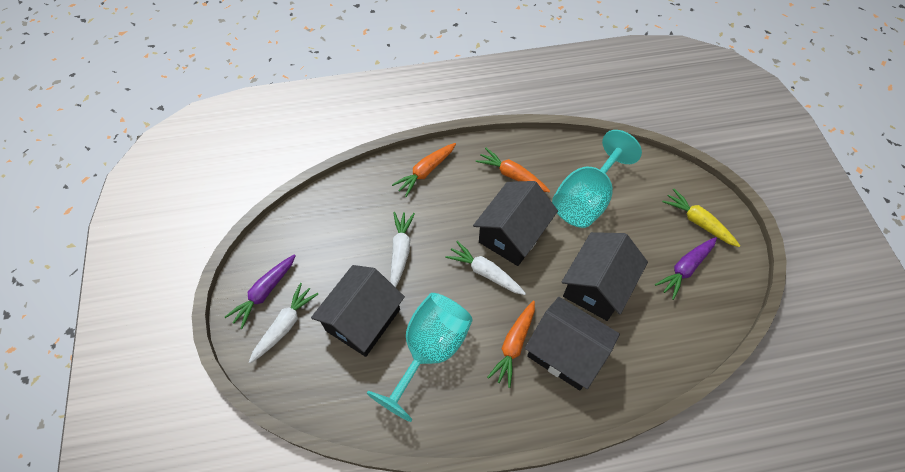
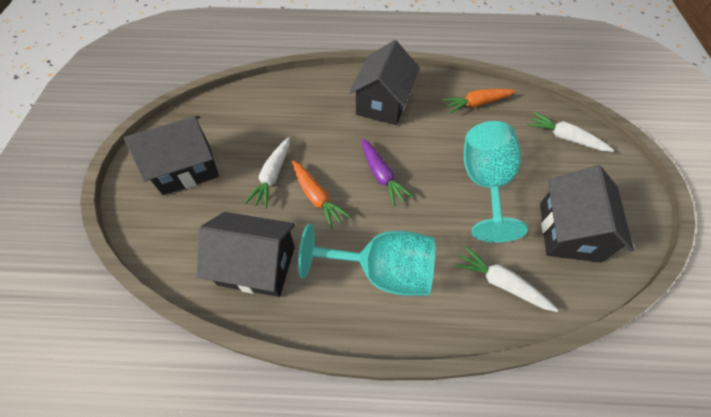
orange carrot: [392,143,456,197] [476,148,550,193] [487,301,535,388] = 3 -> [292,161,351,229] [442,89,516,114] = 2
purple carrot: [225,255,296,329] [655,237,717,300] = 2 -> [361,138,414,207] = 1
yellow carrot: [662,189,740,247] = 1 -> none = 0

